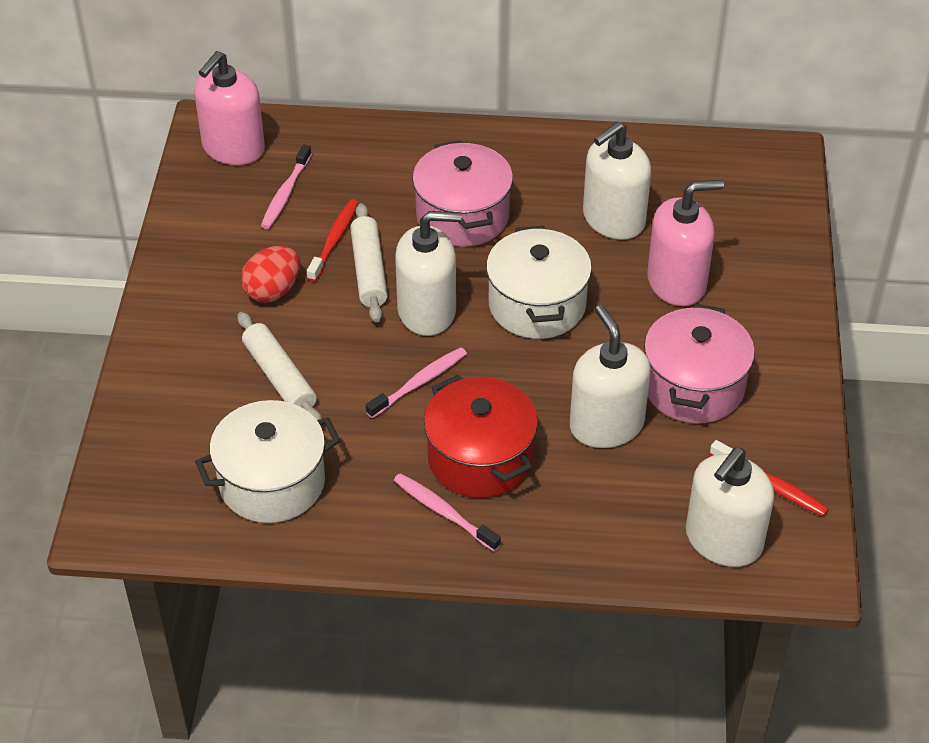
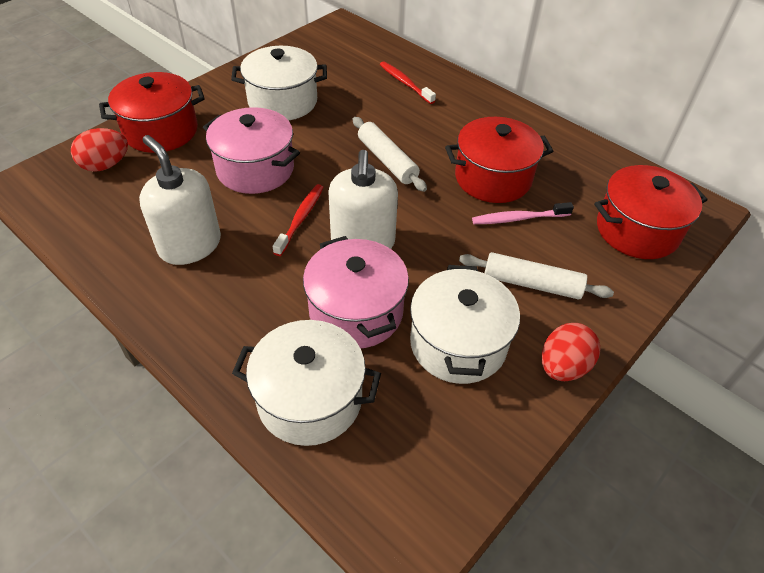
pink soap dispenser: [194,51,265,165] [647,180,724,306] = 2 -> none = 0
pink toothbrush: [261,144,312,229] [366,347,467,418] [394,473,501,551] = 3 -> [472,202,574,224] = 1
red egg: [241,246,300,303] = 1 -> [71,128,128,172] [542,323,600,381] = 2
red pot: [424,375,538,498] = 1 -> [99,72,205,153] [445,117,553,203] [594,165,707,259] = 3
white pot: [195,400,340,523] [486,226,592,339] = 2 -> [231,46,327,121] [232,320,381,446] [410,265,520,384] = 3
white soap dispenser: [395,211,462,336] [570,305,651,448] [583,121,651,240] [686,447,774,567] = 4 -> [139,135,221,265] [328,150,398,249] = 2

